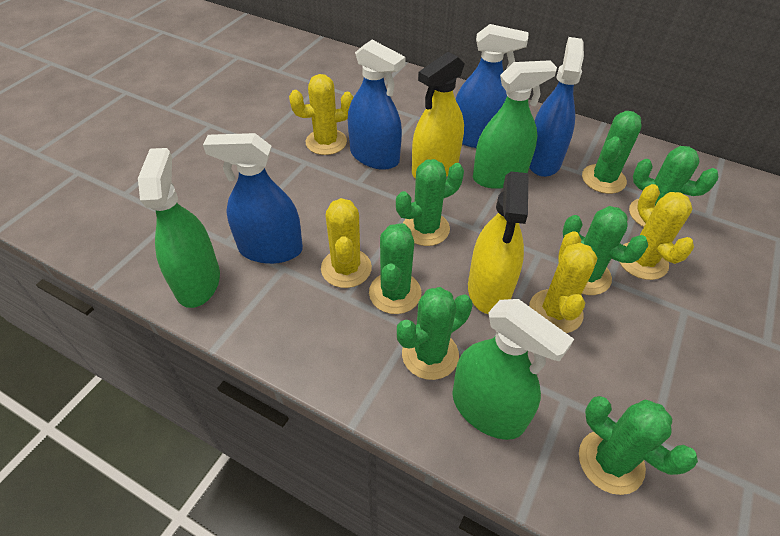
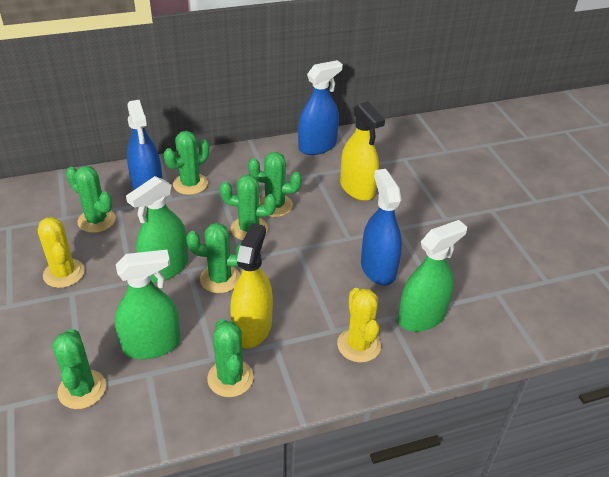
blue spray bottle: [203,133,303,264] [348,40,405,170] [456,24,528,148] [529,37,584,177] = 4 -> [127,100,162,190] [298,60,343,155] [361,169,402,285] = 3
yellow cactus: [289,74,354,155] [321,198,372,288] [529,231,597,333] [619,184,694,280] = 4 -> [38,217,85,288] [337,288,381,363] = 2

